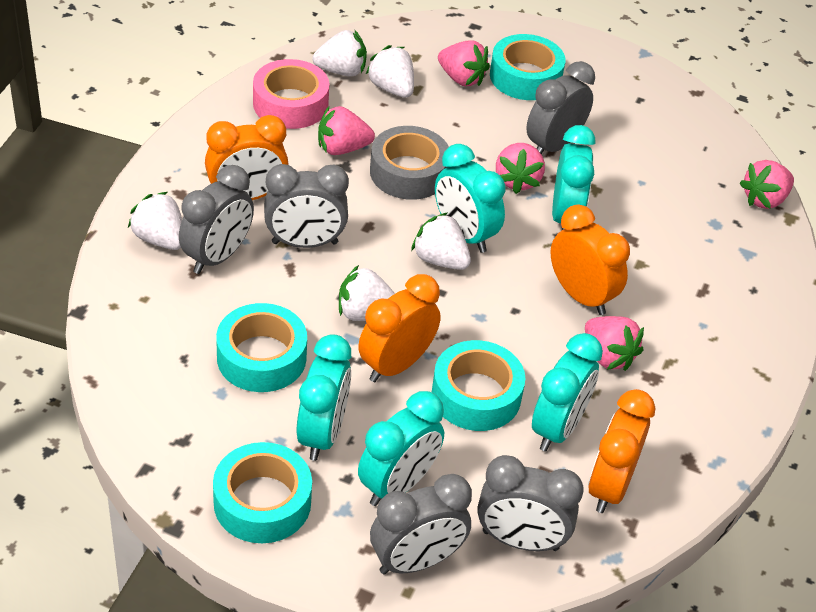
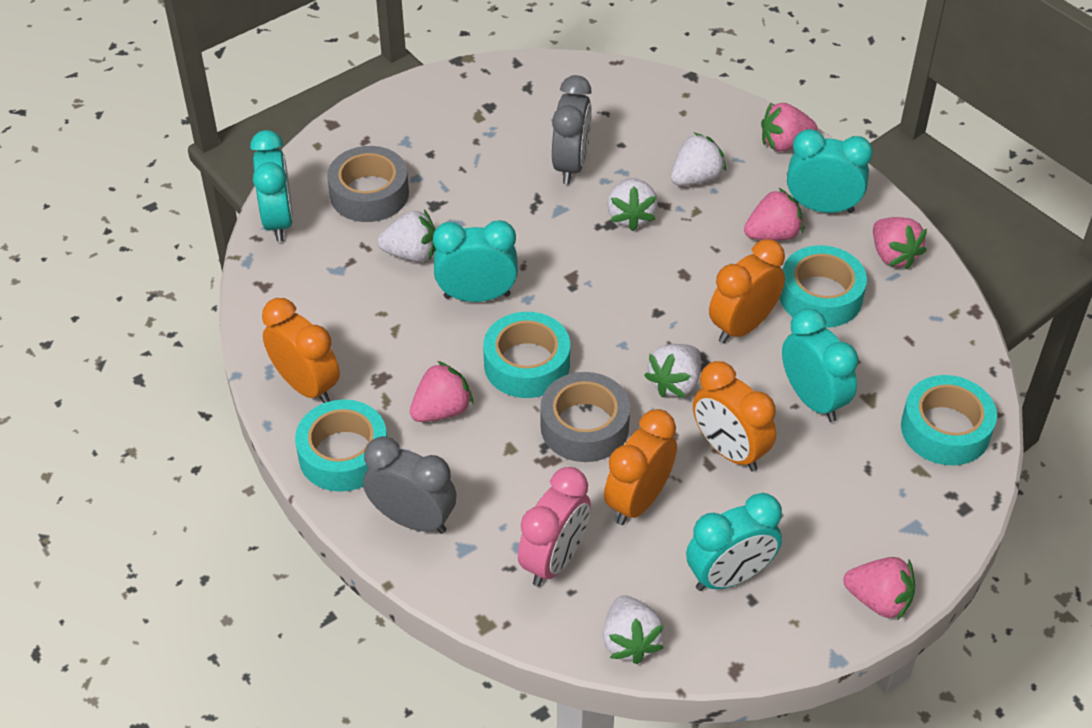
grey clock: [179,165,254,274] [264,164,349,248] [370,474,472,575] [477,455,583,551] [526,61,595,154] = 5 -> [363,436,457,534] [552,75,592,184] = 2
grey tape: [370,126,449,200] = 1 -> [327,146,409,222] [540,372,630,462] = 2
pink clock: none = 0 -> [518,467,591,587] = 1
pink tape: [253,59,329,129] = 1 -> none = 0

